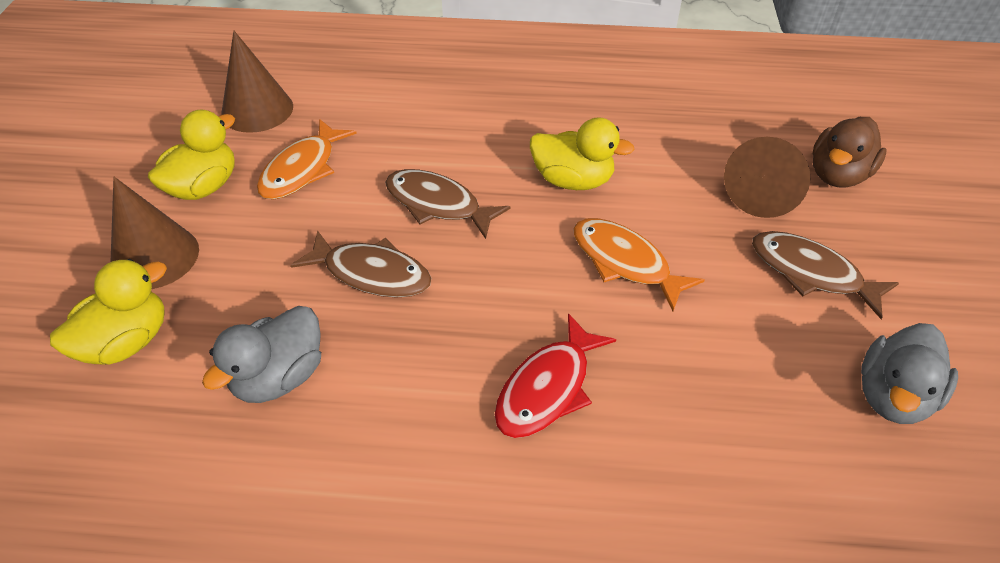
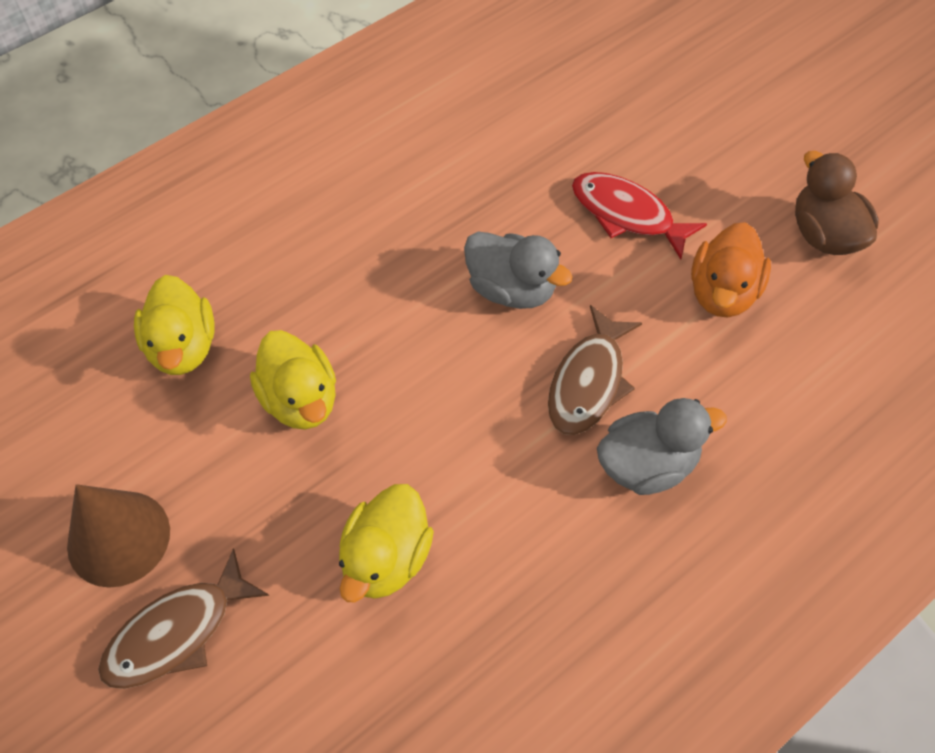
brown cone: [110,177,199,289] [221,31,293,133] [724,137,810,218] = 3 -> [67,484,170,588] = 1
brown fish: [291,230,431,298] [385,169,511,239] [752,231,899,319] = 3 -> [98,548,269,689] [548,305,642,435] = 2
orange duck: none = 0 -> [691,222,771,317] = 1
orange fish: [257,119,357,199] [573,218,704,311] = 2 -> none = 0

